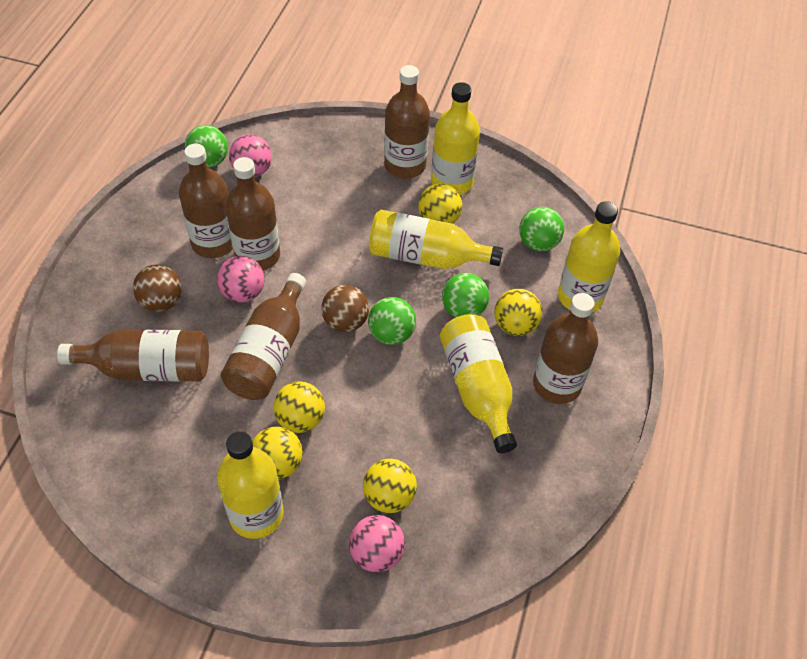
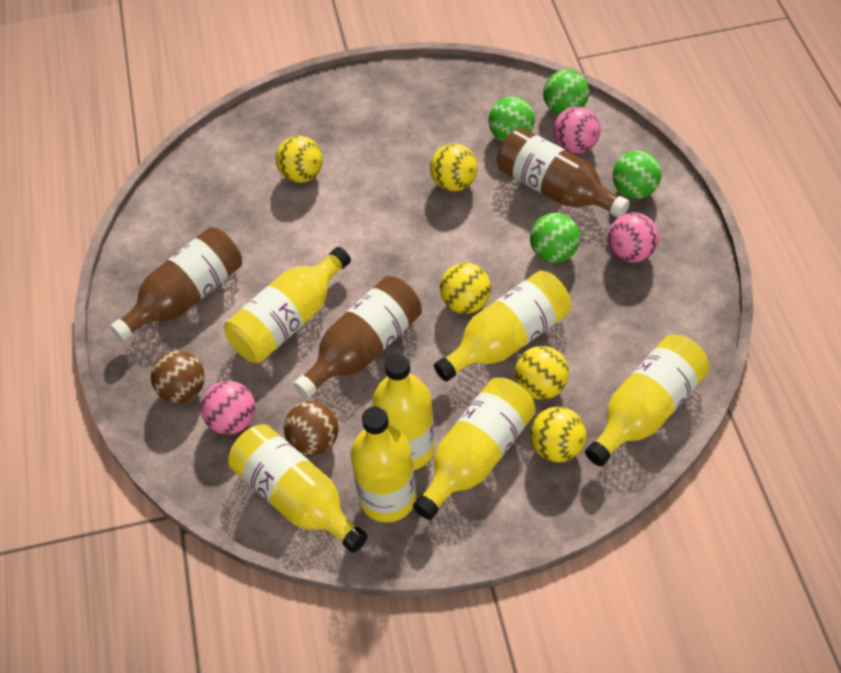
brown bottle: [57,330,209,382] [179,144,233,258] [221,273,306,400] [225,157,280,271] [384,65,430,179] [533,293,598,404] = 6 -> [110,227,242,342] [293,276,422,399] [497,128,630,218] = 3
yellow bottle: [217,431,283,539] [369,210,503,269] [431,82,480,195] [440,314,517,453] [558,201,620,312] = 5 -> [224,247,351,363] [228,424,368,553] [351,406,416,523] [372,353,435,470] [413,378,536,520] [434,271,571,382] [585,334,709,466] = 7

